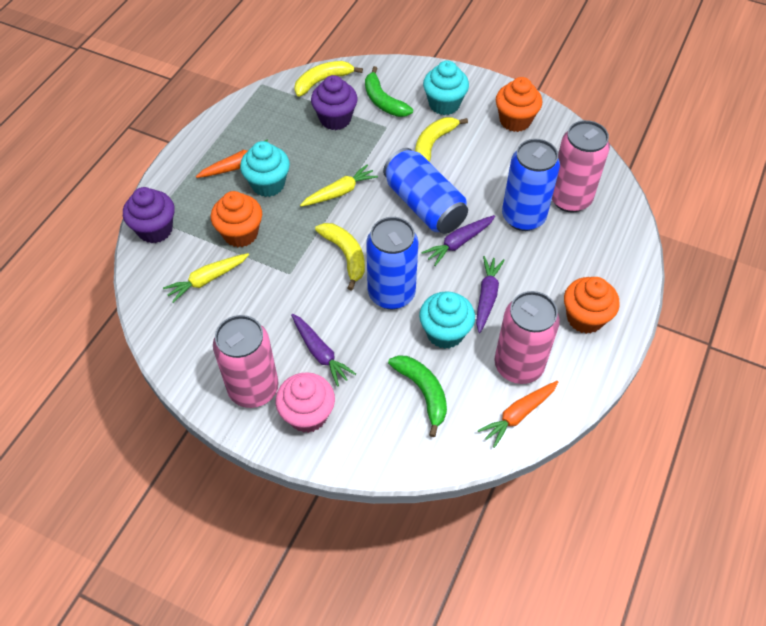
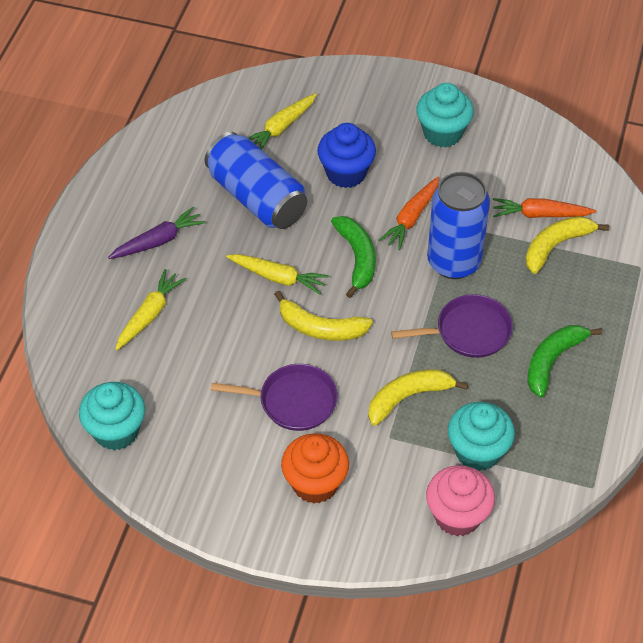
blue can: [366,217,418,309] [383,148,468,234] [502,139,560,231] = 3 -> [205,132,307,229] [427,172,490,279] = 2
blue cupcake: none = 0 -> [317,123,376,188] = 1
orange cupcake: [211,191,262,247] [496,77,542,132] [564,277,620,334] = 3 -> [281,433,349,504] = 1
pink can: [213,315,279,408] [494,291,560,384] [552,120,610,213] = 3 -> none = 0
purple carrot: [291,314,356,387] [421,215,495,266] [476,256,505,333] = 3 -> [108,207,206,259] = 1
purple cupcake: [123,187,175,243] [311,75,358,130] = 2 -> none = 0
purple pan: none = 0 -> [211,364,338,431] [391,294,513,358] = 2
yellow carrot: [163,253,249,303] [300,164,378,206] = 2 -> [115,269,186,350] [226,254,329,295] [249,93,317,150] = 3

